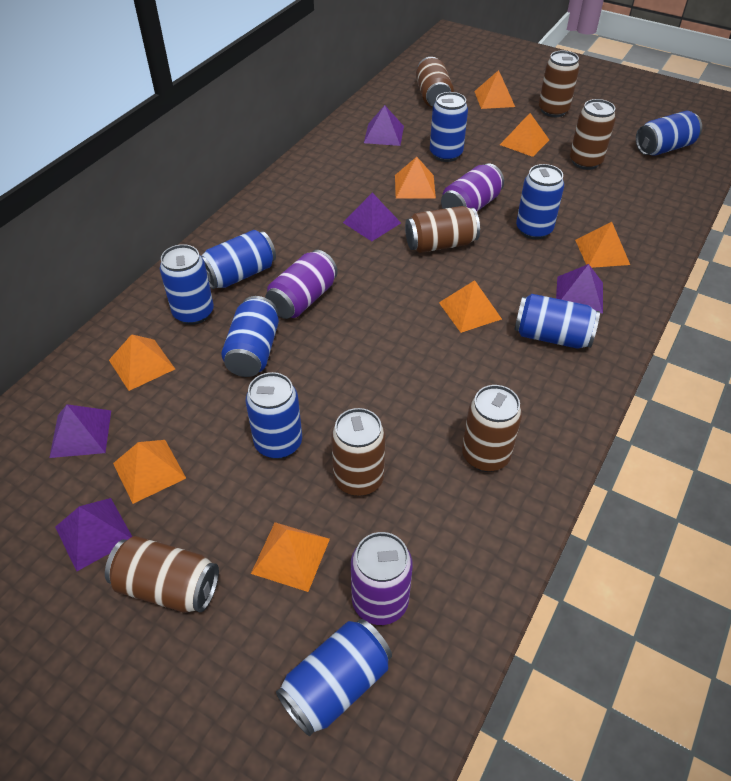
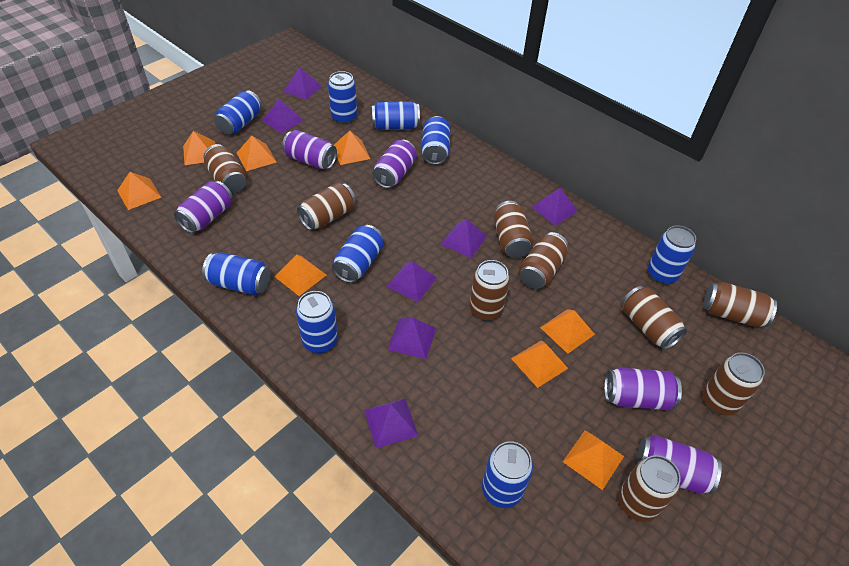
brown can: [105,536,219,613] [331,408,386,496] [405,206,480,253] [416,57,454,107] [462,385,522,472] [539,51,579,117] [570,99,616,170] = 7 -> [204,144,247,194] [297,183,356,230] [469,260,510,321] [494,201,533,258] [519,232,568,289] [618,455,681,522] [622,286,687,350] [703,281,777,327] [703,352,765,416] = 9
purple can: [266,250,338,319] [351,532,413,625] [441,163,504,211] = 3 -> [174,181,233,233] [282,130,337,169] [372,140,417,188] [604,368,682,410] [636,435,722,494] = 5
purple pyramid: [49,404,111,458] [55,498,132,571] [343,193,401,241] [364,105,404,146] [556,264,603,313] = 5 -> [262,99,303,133] [283,67,321,100] [364,399,419,448] [387,261,437,302] [387,318,436,359] [441,219,487,258] [532,188,578,226] = 7

